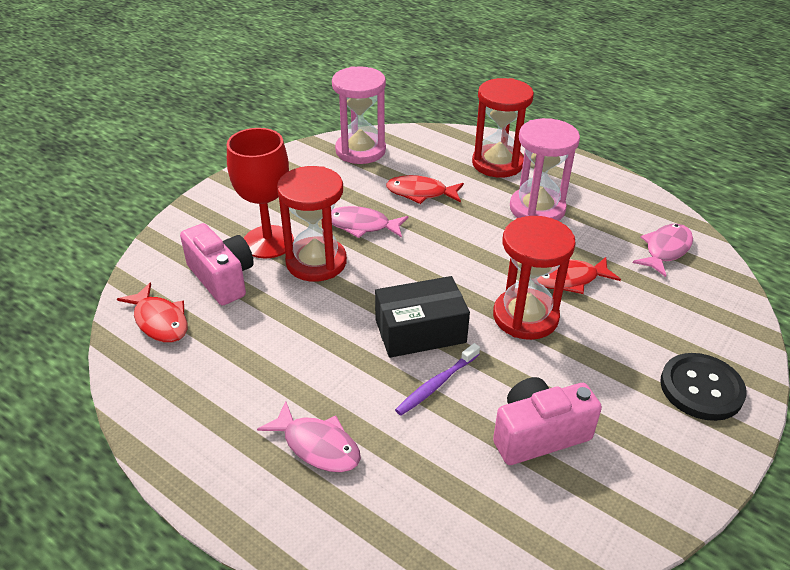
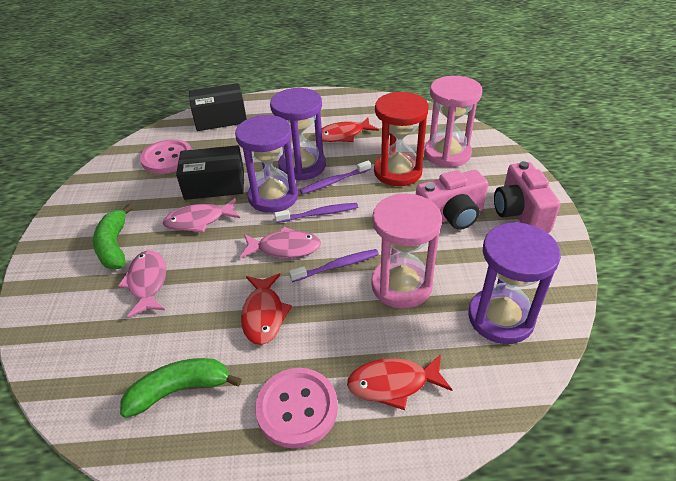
black box: [375,276,470,358] = 1 -> [176,145,244,200] [189,83,247,131] = 2
black button: [660,353,747,421] = 1 -> none = 0
green banana: none = 0 -> [93,204,133,269] [120,358,242,418] = 2
pink button: none = 0 -> [140,139,192,174] [255,368,338,448] = 2
purple hourglass: none = 0 -> [235,115,298,213] [270,88,326,181] [468,222,561,344] = 3
purple toothbrush: [395,343,480,416] = 1 -> [274,203,358,223] [289,249,379,282] [300,161,371,194] = 3
red goblet: [227,128,294,258] = 1 -> none = 0
red hourglass: [277,166,347,282] [472,78,534,178] [493,216,576,340] = 3 -> [374,92,429,186] = 1

